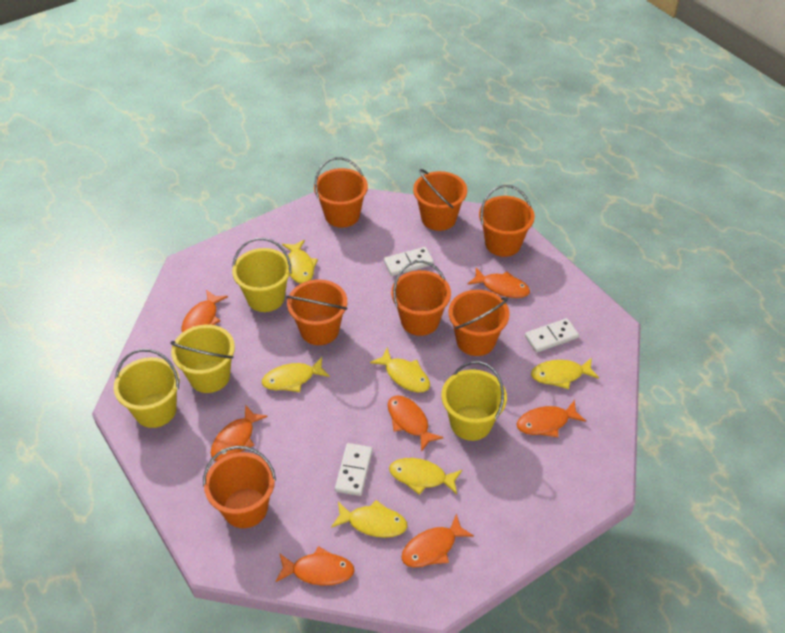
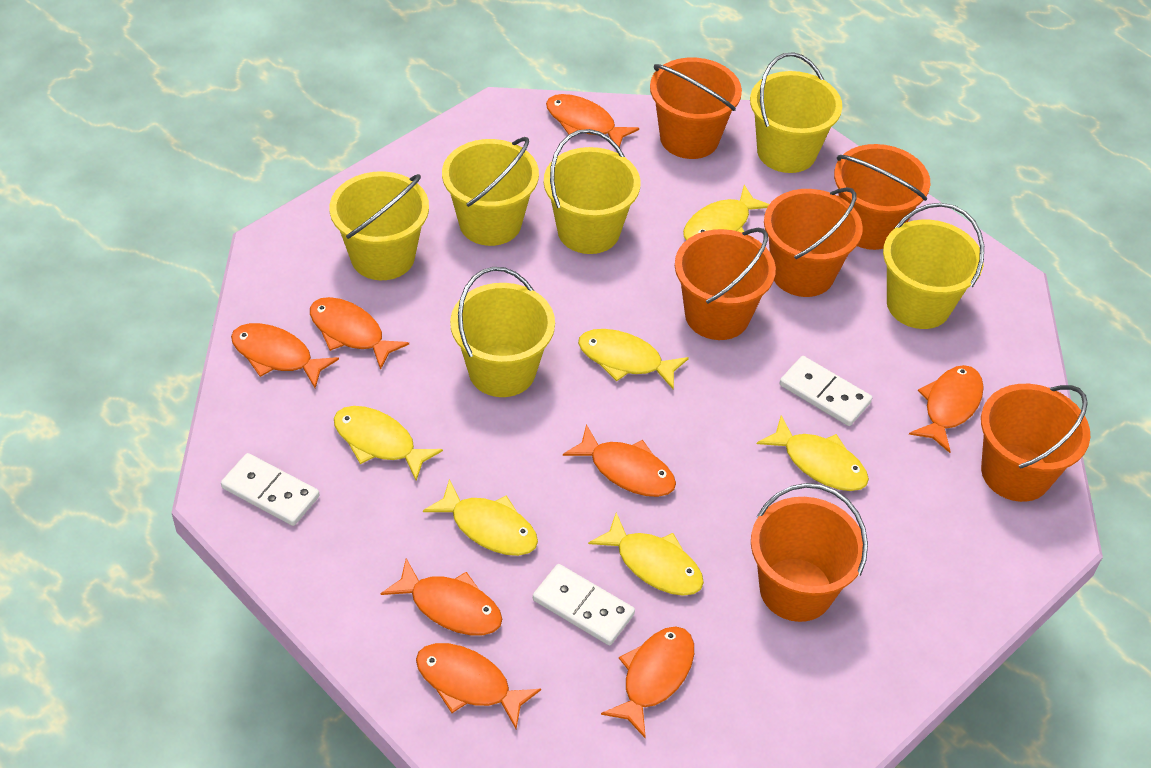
orange bucket: [203,446,276,528] [286,279,347,345] [314,157,368,228] [391,261,451,336] [413,169,467,231] [449,290,510,356] [479,185,535,257] = 7 -> [650,58,742,159] [675,228,776,340] [751,483,868,622] [764,187,863,297] [834,144,931,250] [981,384,1090,502] = 6
orange fish: [182,290,228,333] [211,404,268,461] [275,546,355,586] [388,396,444,452] [401,513,474,568] [467,268,530,298] [517,400,586,437] = 7 -> [231,323,339,388] [310,297,409,370] [381,558,502,635] [416,643,541,729] [546,94,639,148] [563,424,676,497] [601,626,694,738] [909,365,984,453] = 8
yellow bucket: [114,349,180,428] [170,325,235,393] [232,238,291,312] [441,361,507,441] = 4 -> [330,171,429,280] [442,137,539,246] [450,267,555,397] [544,129,641,254] [750,52,842,173] [883,203,984,329] = 6

